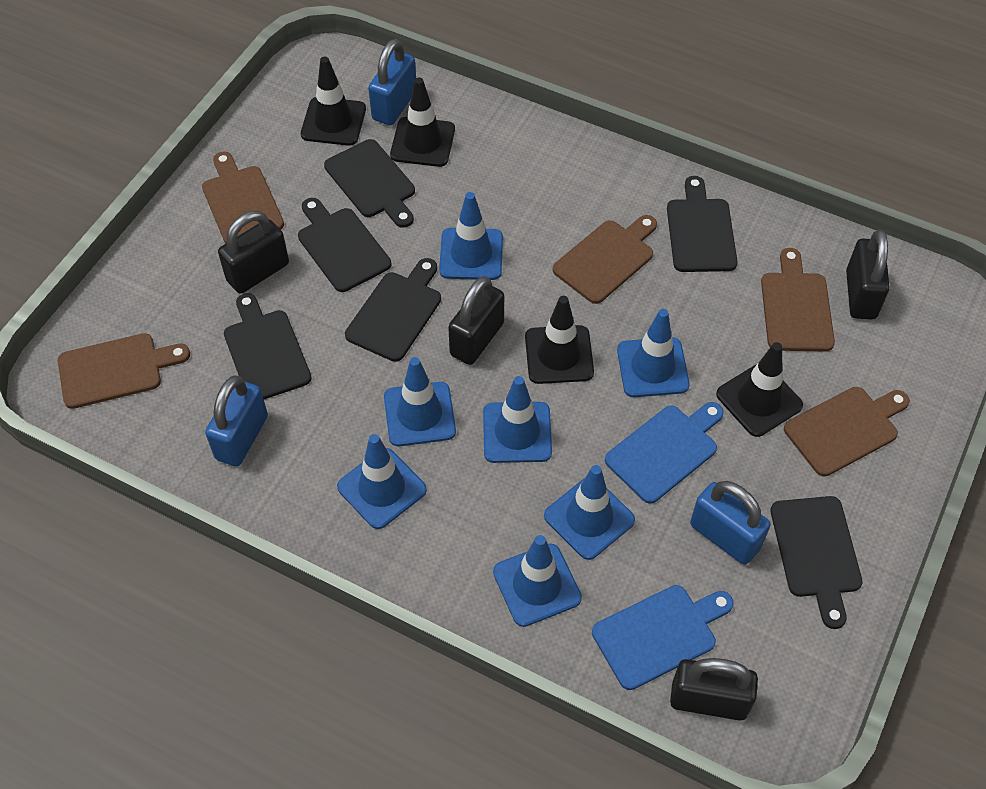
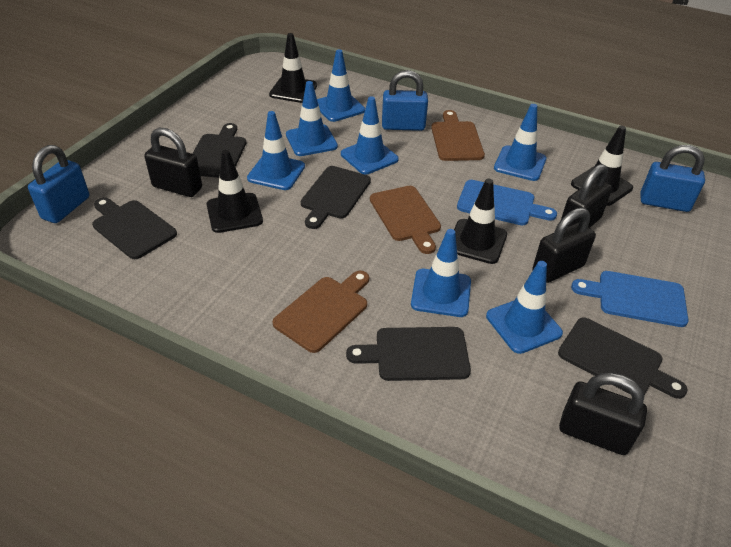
black cutting board: [224,293,312,399] [298,198,391,292] [324,139,415,228] [345,258,441,362] [667,176,738,272] [770,496,863,629] = 6 -> [92,197,177,259] [192,123,246,178] [301,166,371,229] [346,327,471,381] [558,317,688,399] = 5
brown cutting board: [58,333,190,409] [202,152,284,243] [553,215,657,304] [761,248,835,352] [784,387,910,477] = 5 -> [272,271,369,353] [370,186,441,254] [431,110,485,161] = 3

